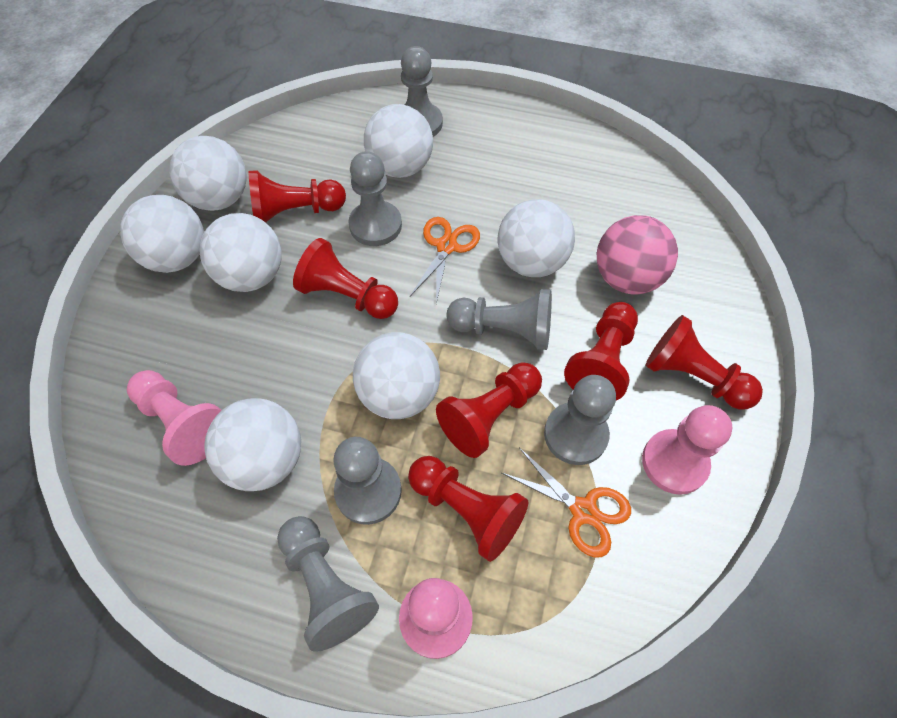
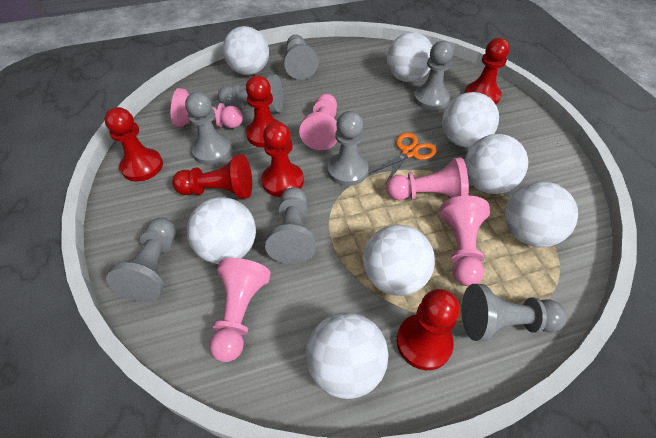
grey pawn: [277,516,379,652] [333,437,402,525] [348,151,402,246] [401,46,443,137] [447,289,552,350] [544,375,616,465] = 6 -> [106,218,176,302] [185,92,232,165] [217,74,283,113] [265,187,316,264] [284,35,318,80] [327,111,369,186] [414,41,453,110] [462,284,567,341] = 8
orange scissors: [410,217,480,304] [502,448,631,557] = 2 -> [369,132,437,184] = 1
pink ball: [597,215,678,295] = 1 -> none = 0
pink pawn: [127,370,221,466] [399,578,473,659] [642,405,732,495] = 3 -> [171,88,243,128] [209,258,271,362] [299,94,337,150] [386,157,469,200] [440,195,490,286] = 5
white ball: [120,195,204,273] [169,136,246,211] [199,213,282,292] [204,398,301,491] [353,332,440,419] [364,104,433,178] [498,199,575,277] = 7 -> [187,197,256,264] [223,26,269,75] [306,312,389,399] [363,224,435,296] [387,32,432,82] [442,92,499,148] [465,134,528,194] [505,182,578,247] = 8

